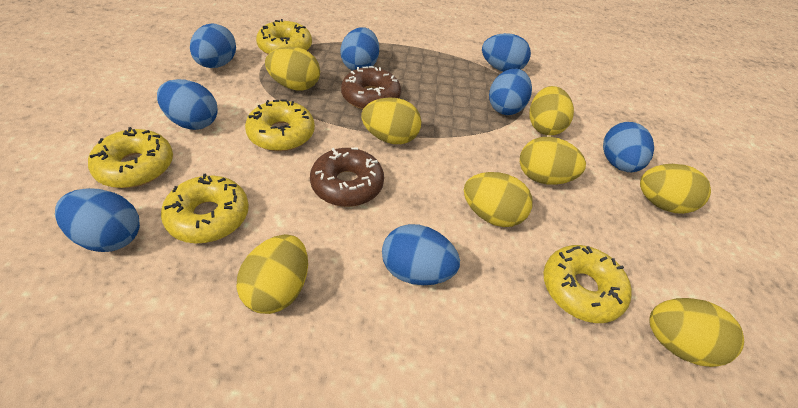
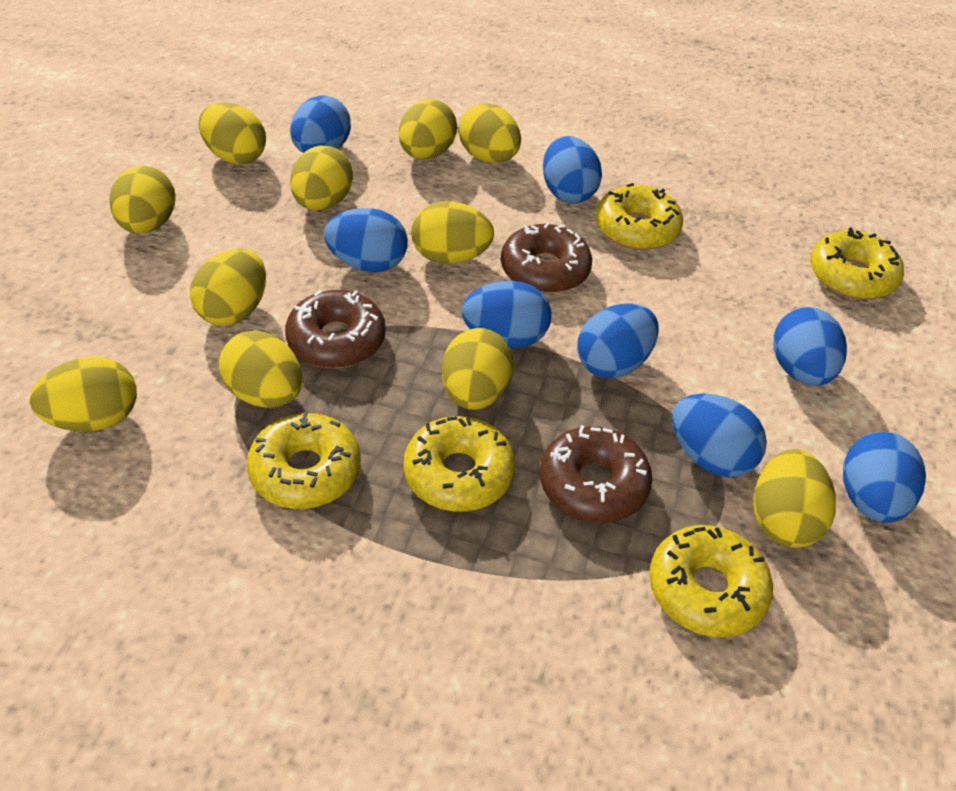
brown donut: [310,147,384,207] [341,66,401,110] = 2 -> [285,290,386,368] [501,222,592,294] [540,425,653,523] = 3
yellow egg: [237,234,308,314] [265,47,320,91] [361,97,421,144] [464,172,533,227] [520,137,586,185] [530,86,574,135] [640,164,711,214] [650,298,744,367] = 8 -> [30,357,137,432] [109,166,176,234] [190,249,266,326] [199,102,266,164] [219,330,302,408] [290,146,353,210] [399,99,457,159] [411,201,494,264] [442,328,514,410] [459,103,521,163] [753,449,836,548] = 11

